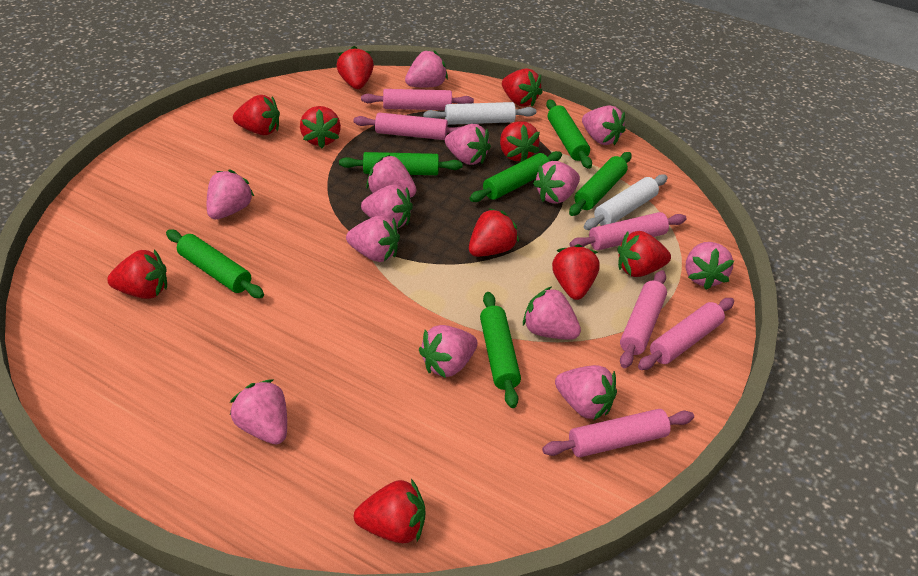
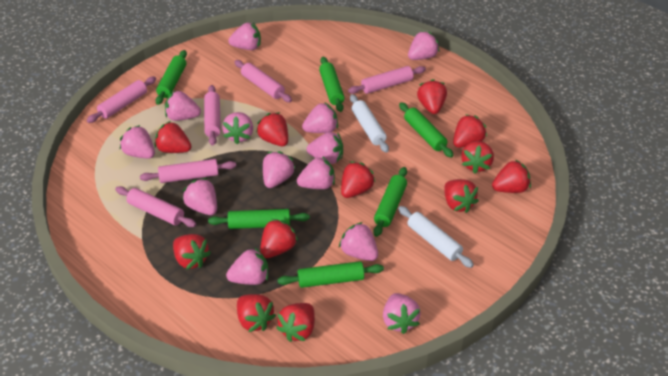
red strawberry: [107,249,167,299] [233,95,280,135] [300,106,341,148] [337,46,374,89] [354,479,425,543] [469,208,519,257] [500,121,540,162] [502,68,543,107] [552,244,600,300] [617,231,671,277] = 10 -> [155,121,191,153] [173,234,211,270] [237,294,276,332] [256,112,288,146] [260,219,298,258] [276,303,315,342] [341,161,375,198] [417,79,447,114] [444,179,479,213] [453,114,487,148] [461,141,494,174] [492,159,531,193] = 12

